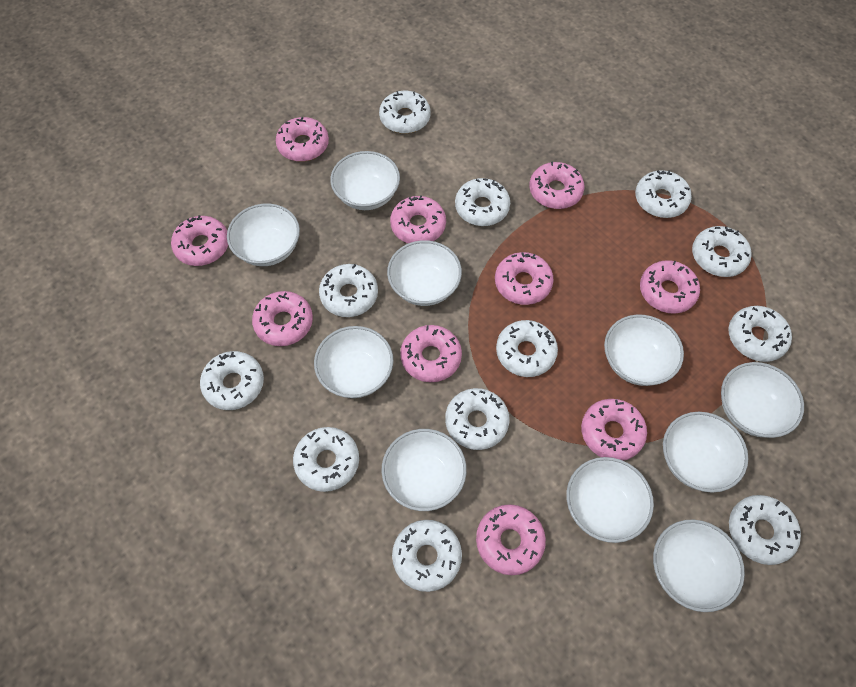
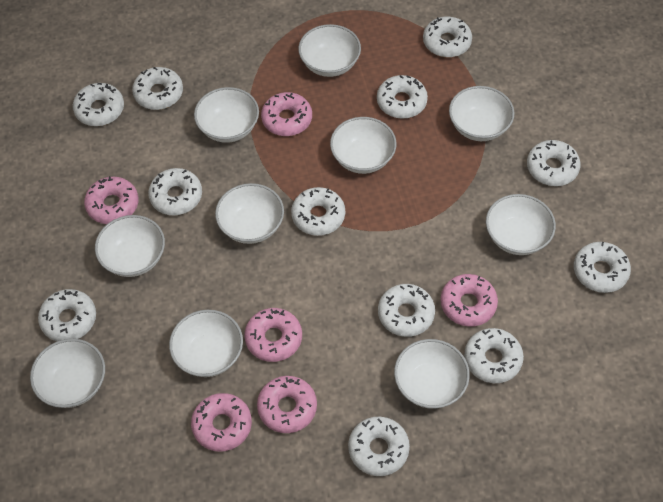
pink donut: [171,215,228,266] [252,291,313,346] [276,117,329,162] [390,195,446,243] [400,325,462,382] [476,504,546,575] [495,252,553,305] [529,161,584,209] [581,399,647,461] [640,260,700,314] = 10 -> [84,176,139,224] [191,393,252,452] [244,308,302,362] [257,376,317,433] [261,92,312,136] [440,274,498,327] = 6

